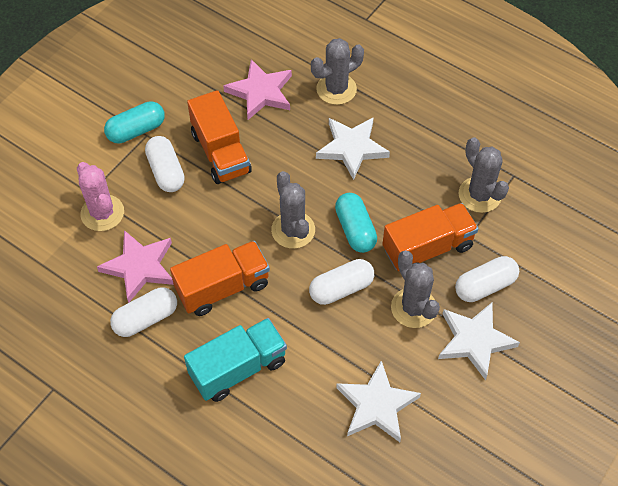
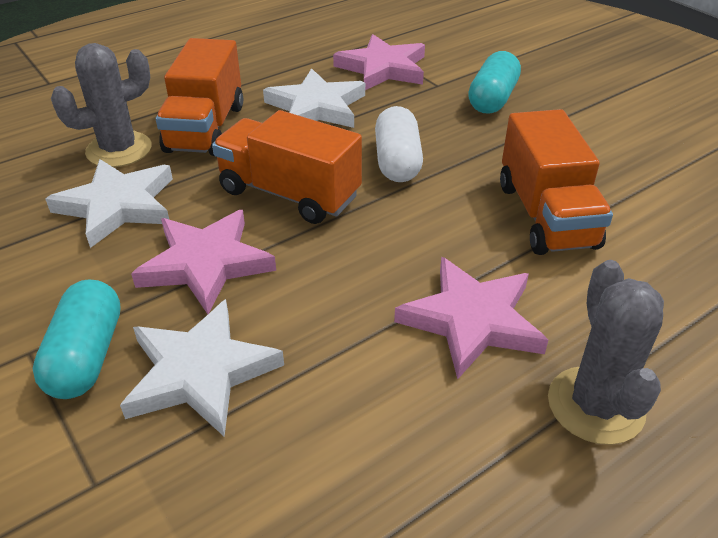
grey cactus: [271,171,315,249] [311,38,364,105] [391,251,440,328] [459,137,509,213] = 4 -> [51,43,151,167] [548,260,664,445] = 2
pink cactus: [77,162,124,231] = 1 -> none = 0
pink star: [97,230,174,303] [223,59,292,120] = 2 -> [131,210,276,314] [333,34,425,90] [394,257,548,380] = 3
turquoise truck: [184,318,287,402] = 1 -> none = 0
white capsule: [110,287,177,337] [145,136,185,192] [309,259,374,305] [455,256,519,302] = 4 -> [375,106,423,182] = 1

